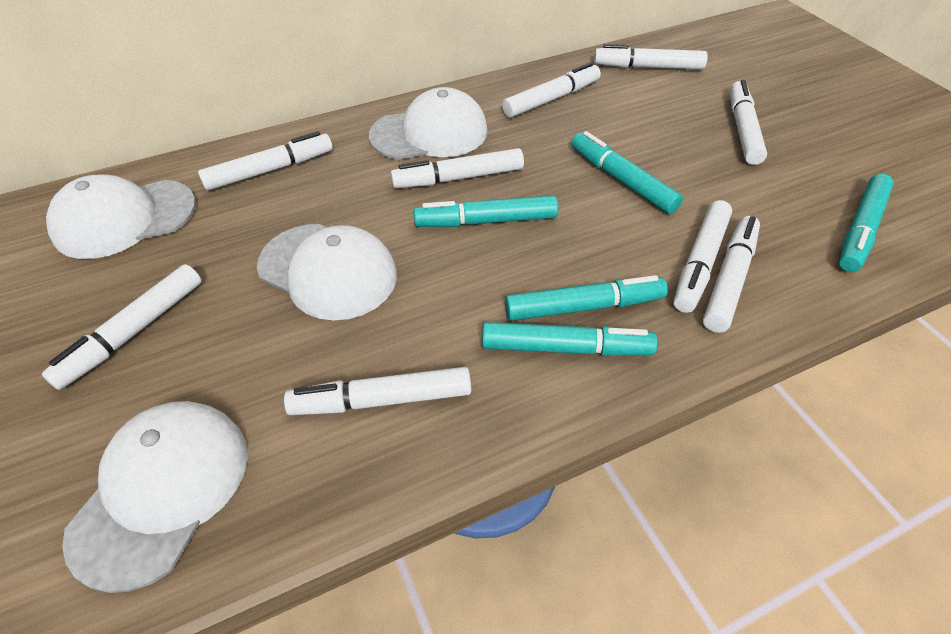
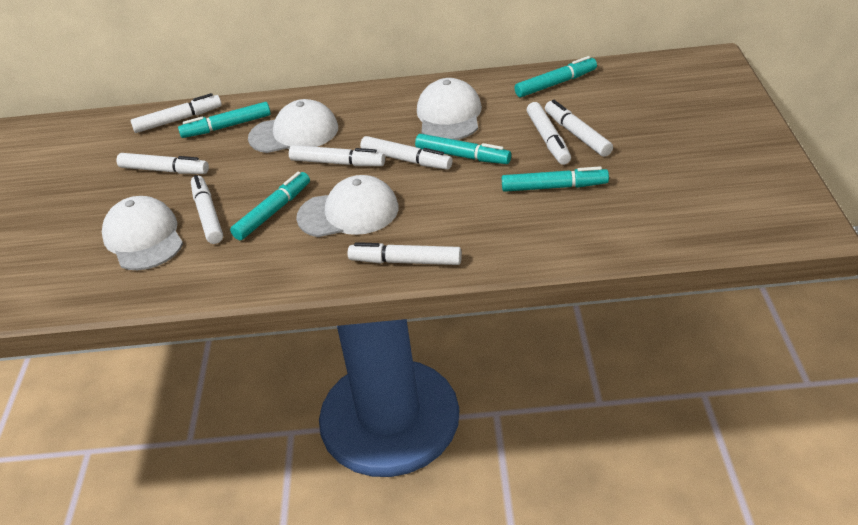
white marker: [42,264,201,390] [198,131,333,191] [284,367,472,415] [390,148,524,188] [502,62,601,118] [594,44,708,70] [673,200,732,313] [703,216,760,333] [730,80,767,165] = 9 -> [116,153,209,174] [131,93,222,133] [191,175,223,244] [289,145,385,166] [348,242,462,265] [360,136,453,170] [527,102,571,165] [545,100,613,157] = 8

